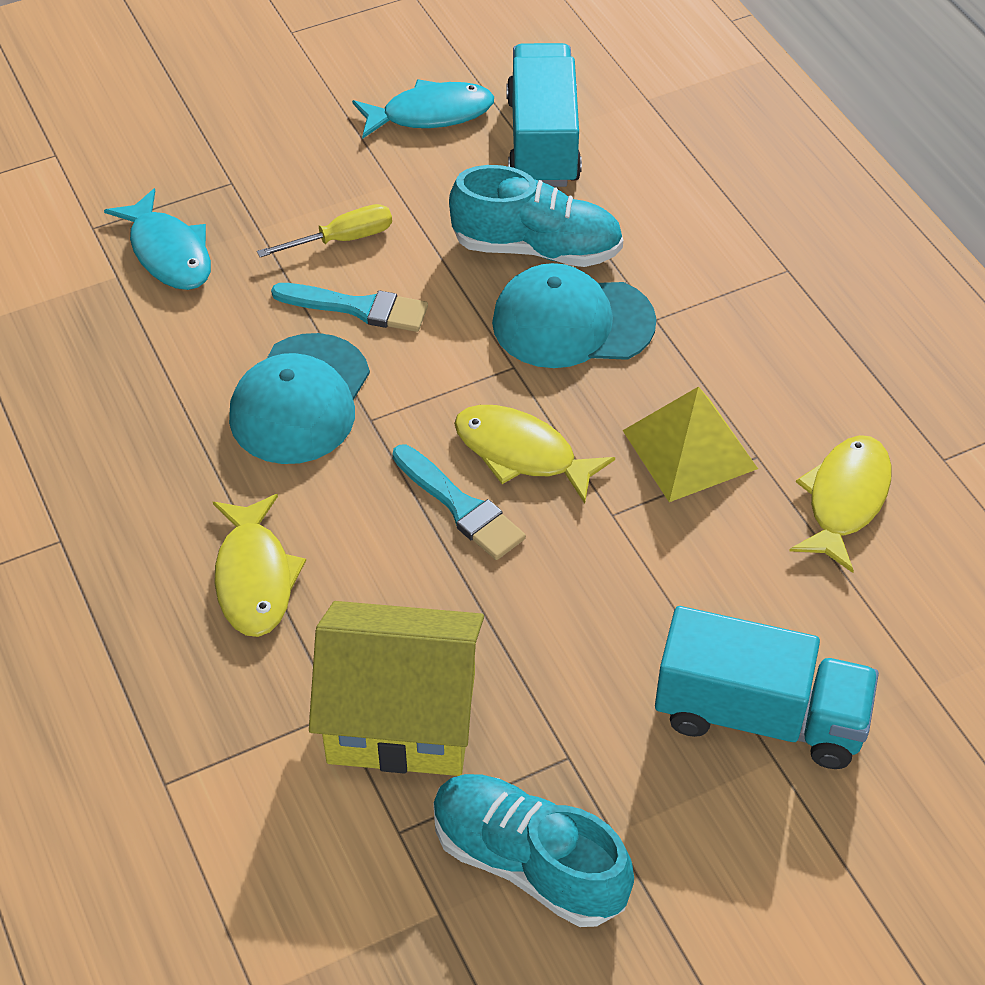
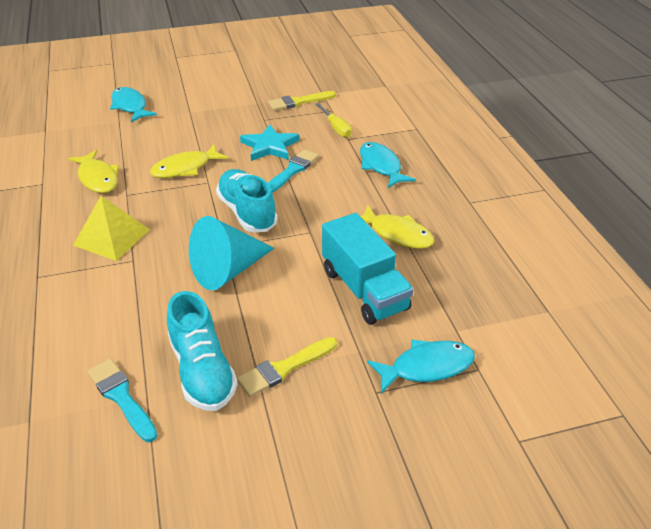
turquoise cap: [229,333,370,464] [492,263,656,368] = 2 -> none = 0
turquoise cone: none = 0 -> [189,216,274,290] = 1
turquoise fish: [104,188,211,290] [352,79,494,139] = 2 -> [110,87,157,122] [360,142,416,188] [367,339,475,394] = 3
turquoise star: none = 0 -> [240,124,299,161] = 1
turquoise truck: [506,43,582,187] [655,606,879,769] = 2 -> [322,213,414,325] = 1
yellow brush: none = 0 -> [237,337,337,397] [268,91,336,111] = 2
yellow house: [309,601,484,776] = 1 -> none = 0

